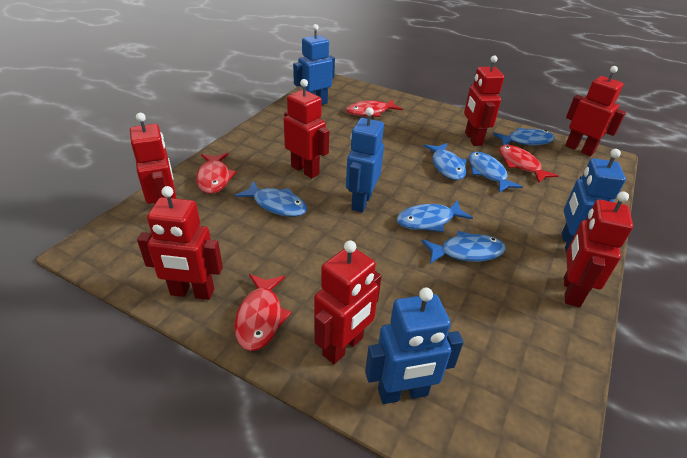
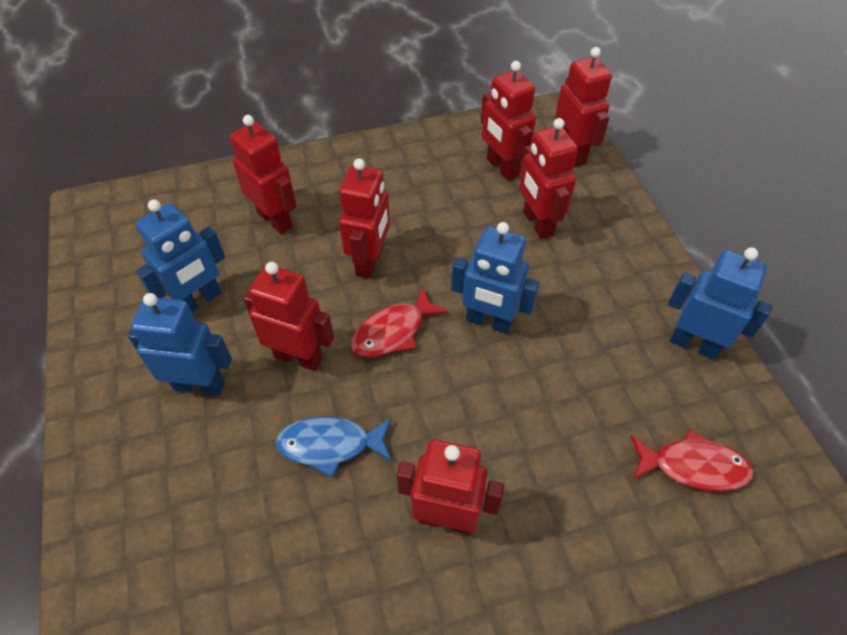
blue fish: [235,181,307,217] [396,200,473,232] [422,231,506,264] [424,143,467,180] [468,152,523,193] [493,128,555,145] = 6 -> [275,416,392,477] = 1
red fish: [196,153,237,194] [234,274,291,351] [346,99,403,117] [499,145,559,183] = 4 -> [351,286,448,358] [631,429,753,491] = 2

